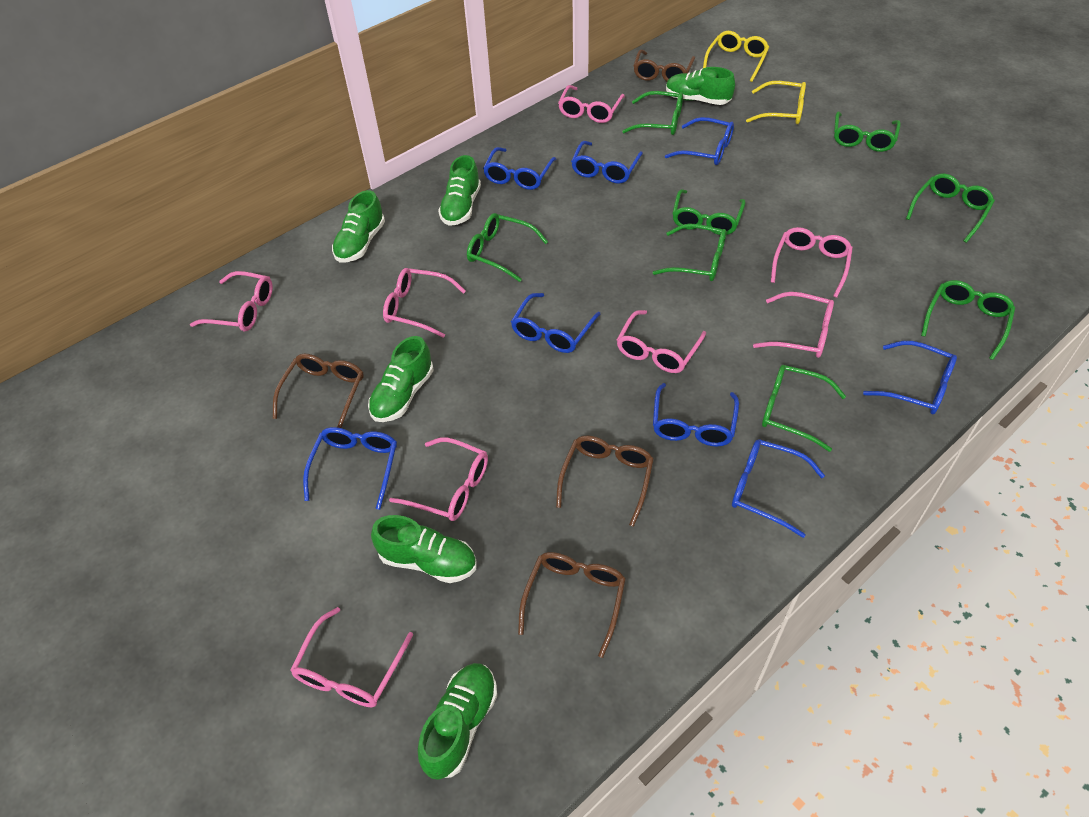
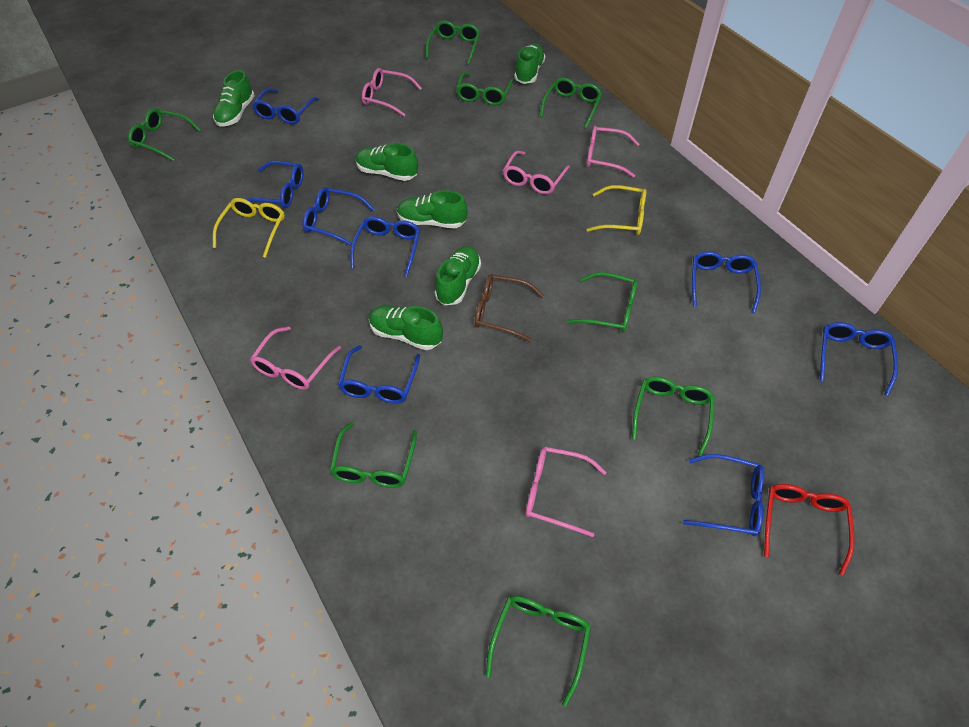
brown glasses: [273,354,364,428] [518,552,626,658] [556,436,654,527] [633,50,695,81] = 4 -> [475,274,544,342] = 1
pink glasses: [190,271,273,331] [290,607,413,707] [383,268,466,338] [389,437,488,521] [558,85,625,123] [617,310,706,373] [753,292,834,358] [771,227,853,298] = 8 -> [250,326,341,390] [362,68,422,116] [503,151,570,194] [526,447,606,537] [587,126,639,177] = 5
red glasses: none = 0 -> [764,484,855,575] = 1

